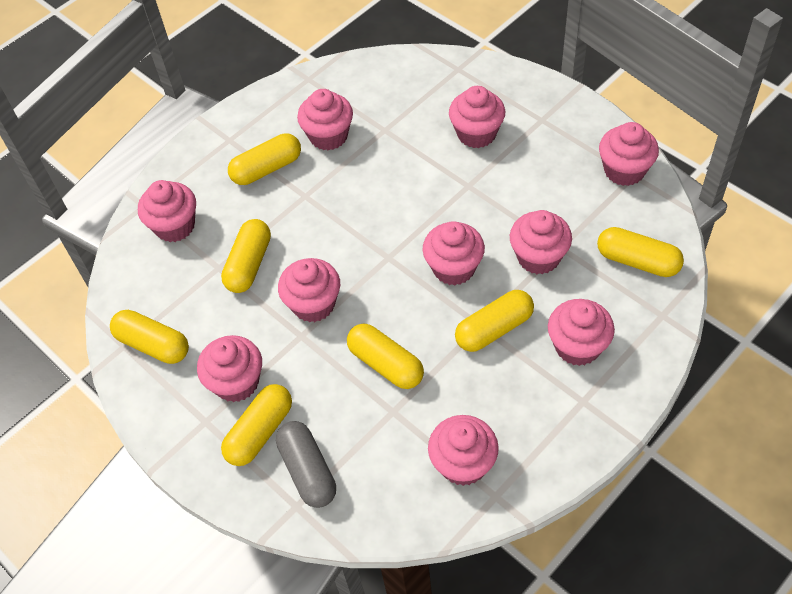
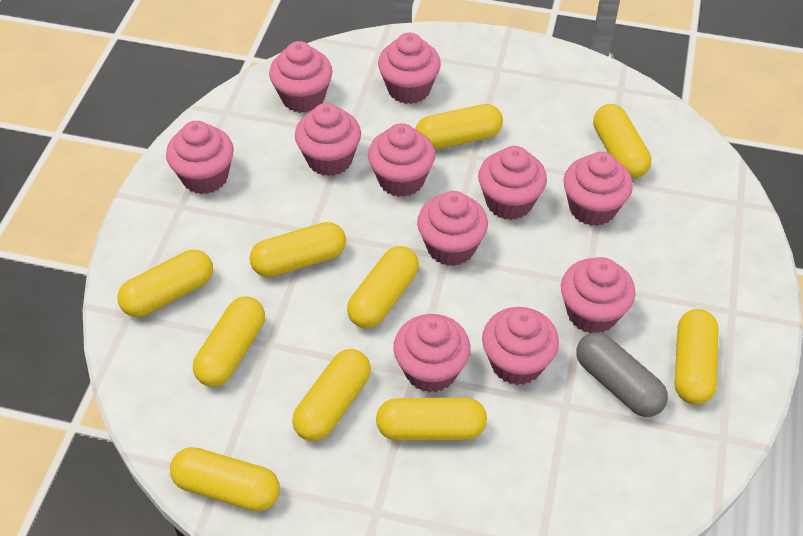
pink cupcake: [138,180,196,242] [197,335,262,402] [278,258,340,322] [297,89,353,151] [423,221,485,285] [428,415,499,486] [449,86,505,148] [510,210,572,274] [548,299,615,366] [599,122,659,186] = 10 -> [166,121,234,194] [269,41,333,113] [295,103,361,176] [368,123,435,197] [378,33,441,104] [393,314,471,393] [417,191,488,266] [478,146,547,220] [482,307,559,385] [561,257,635,333] [563,152,633,226] = 11
yellow capsule: [110,310,189,364] [221,219,271,293] [221,384,292,466] [228,133,301,185] [347,323,424,389] [455,290,534,352] [597,227,684,277] = 7 -> [118,250,213,317] [170,447,280,511] [193,296,265,387] [250,222,346,277] [292,349,371,441] [347,246,419,328] [376,398,487,441] [416,104,503,150] [593,104,651,178] [675,309,719,405] = 10

